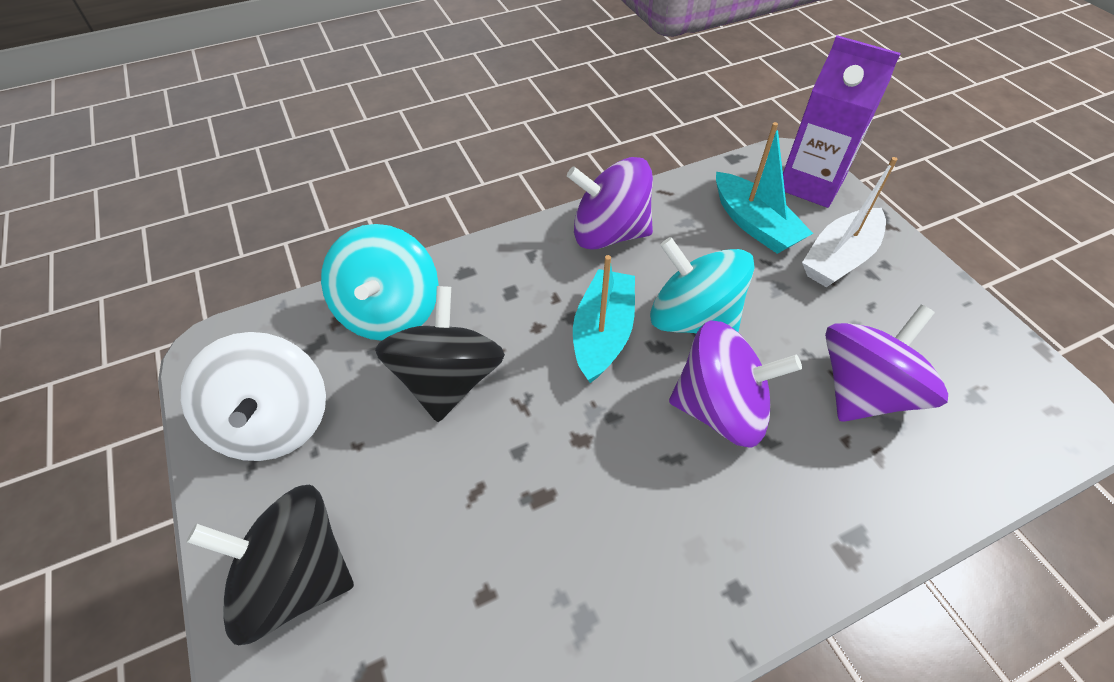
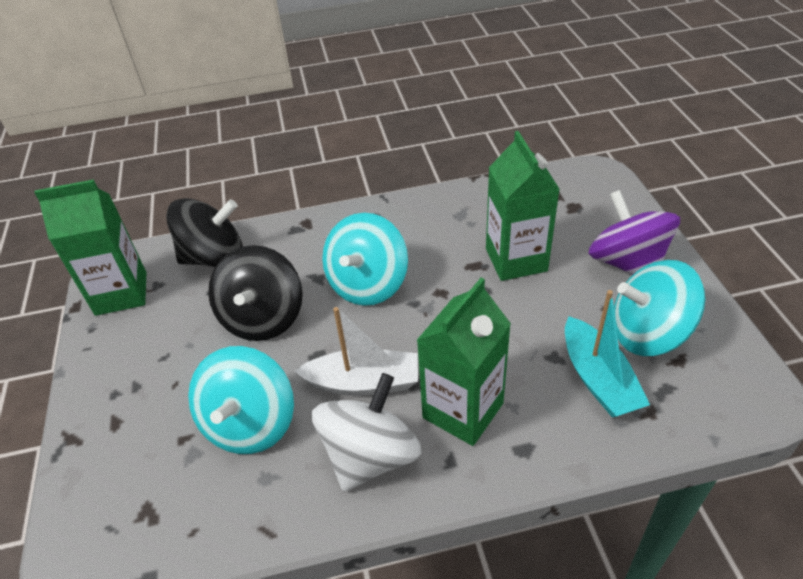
green carton: none = 0 -> [34,179,146,316] [417,278,511,446] [486,131,560,281] = 3
purple carton: [783,35,901,208] = 1 -> none = 0
purple spinning top: [567,157,653,250] [669,321,802,448] [825,305,948,422] = 3 -> [589,190,680,275] = 1
turquoise boat: [573,255,635,383] [716,122,813,254] = 2 -> [565,290,650,417] = 1
turquoise spinning top: [321,224,438,341] [650,237,755,333] = 2 -> [188,346,294,454] [322,213,408,306] [614,260,705,356] = 3

